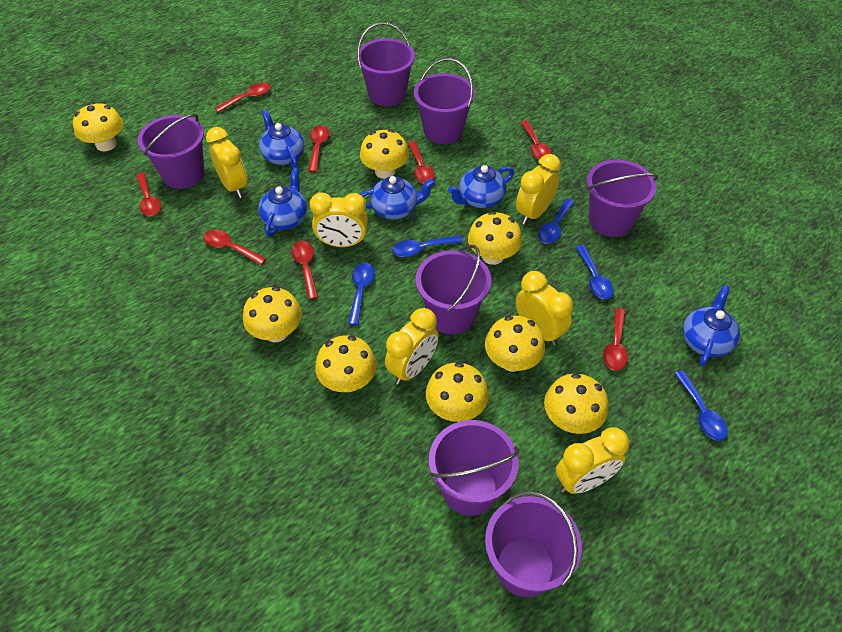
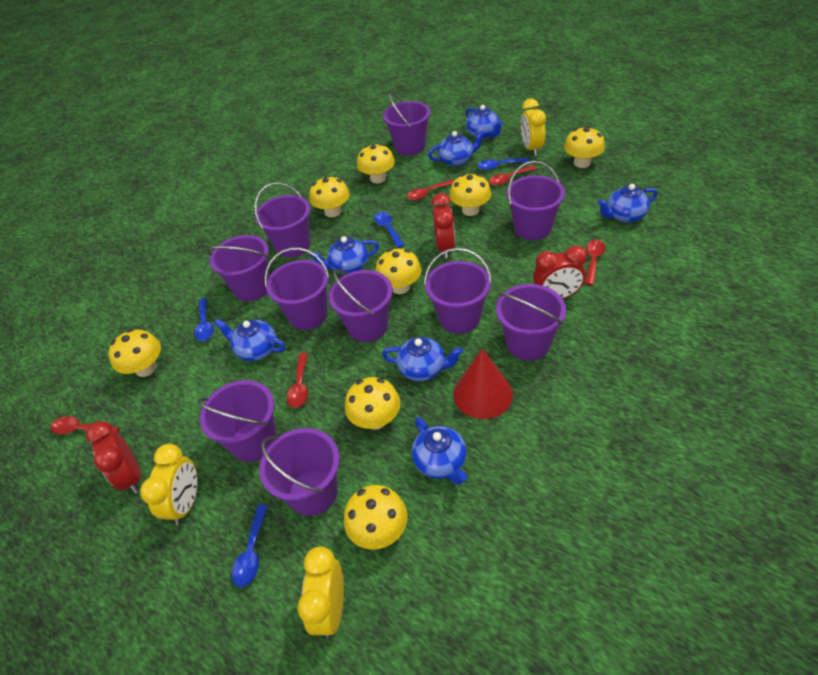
blue spoon: [348,263,375,325] [392,236,463,257] [538,199,574,244] [576,245,614,299] [674,370,728,441] = 5 -> [194,298,214,341] [232,505,268,587] [374,212,404,248] [478,158,530,170] = 4
blue teapot: [258,167,307,237] [259,109,304,168] [360,176,435,219] [448,165,514,208] [683,285,740,366] = 5 -> [214,319,285,361] [310,236,379,274] [382,337,463,381] [412,417,467,485] [428,131,485,166] [466,105,503,139] [598,184,658,223] = 7
purple bucket: [138,114,204,189] [356,22,415,106] [414,58,475,144] [416,244,491,334] [429,420,519,516] [485,491,582,597] [587,160,658,237] = 7 -> [197,380,277,462] [207,235,270,301] [254,182,310,258] [259,428,340,516] [265,248,330,330] [328,269,393,342] [383,92,430,155] [424,248,492,334] [496,284,566,360] [506,161,565,240] = 10
red clock: none = 0 -> [86,421,141,494] [431,193,455,258] [533,245,587,299] = 3
red cone: none = 0 -> [453,348,513,419] = 1
red spoon: [136,172,161,216] [203,229,266,265] [215,83,271,113] [291,241,318,300] [308,125,329,172] [408,141,435,183] [520,120,551,160] [603,308,628,371] = 8 -> [51,416,120,435] [287,353,308,408] [407,179,455,200] [489,165,537,186] [585,239,605,285] = 5
yellow clock: [206,127,247,198] [310,192,368,247] [385,308,439,385] [516,154,561,225] [516,271,573,346] [556,427,629,494] = 6 -> [140,444,197,525] [297,547,344,638] [521,99,546,156] = 3

